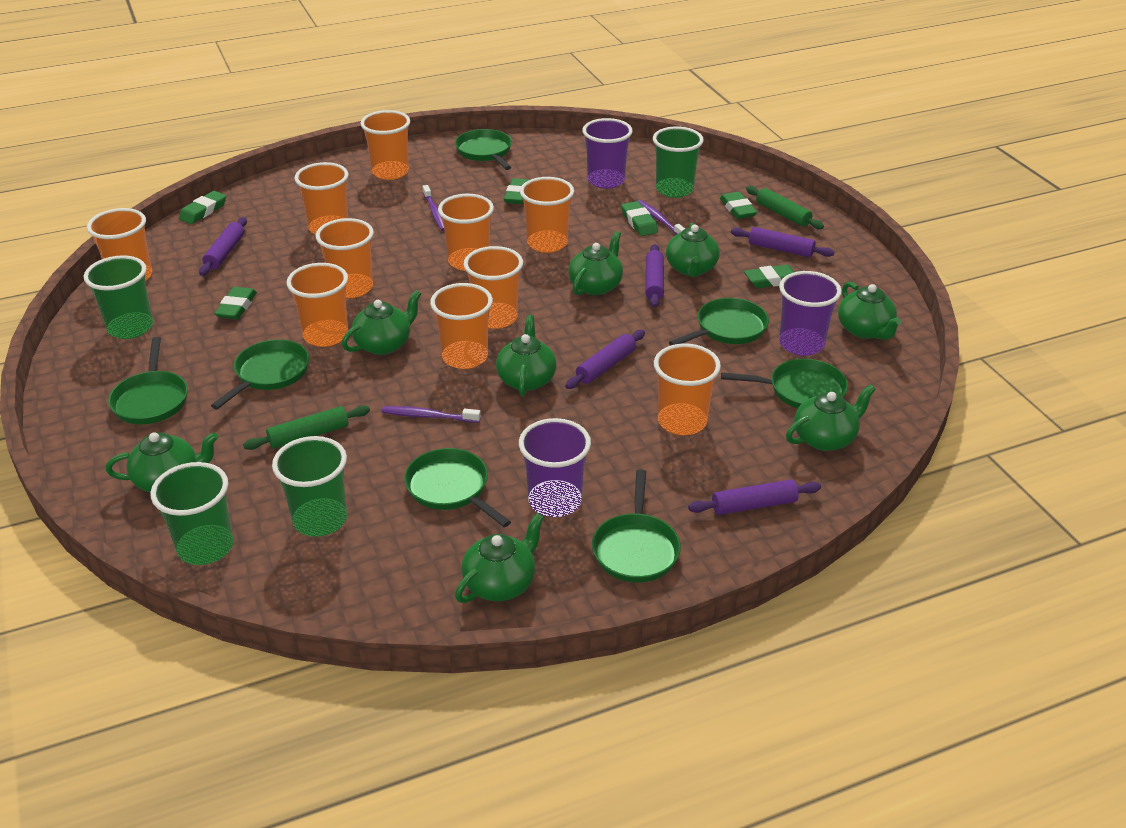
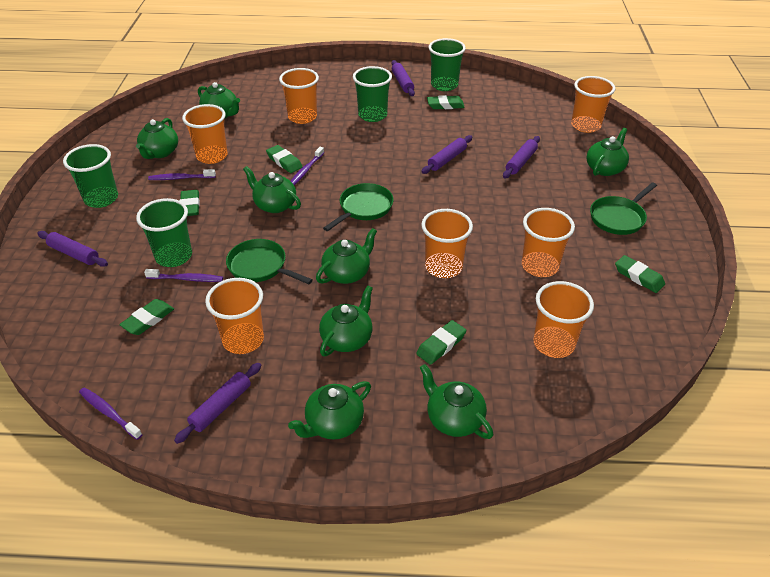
green pan: [108,337,188,424] [211,339,309,409] [404,448,511,527] [455,129,512,170] [592,470,681,583] [669,298,769,346] [721,359,848,409] = 7 -> [226,239,313,284] [323,183,394,231] [590,182,657,235] = 3
green rolling pin: [243,405,370,450] [746,186,824,229] = 2 -> none = 0
orange cup: [87,208,152,281] [287,263,348,347] [294,162,349,234] [315,218,374,298] [360,110,410,180] [430,283,493,369] [438,194,494,271] [463,246,523,329] [520,177,574,253] [654,344,721,435] = 10 -> [182,104,228,164] [205,278,264,354] [279,68,319,124] [421,209,473,278] [522,208,575,277] [533,281,594,358] [571,76,616,133] = 7
purple cup: [519,418,591,517] [582,118,633,189] [779,271,842,356] = 3 -> none = 0
purple toothbrush: [382,406,481,423] [422,185,445,231] [638,200,685,235] = 3 -> [79,387,143,440] [144,269,223,282] [148,169,216,180] [291,147,324,185] = 4

